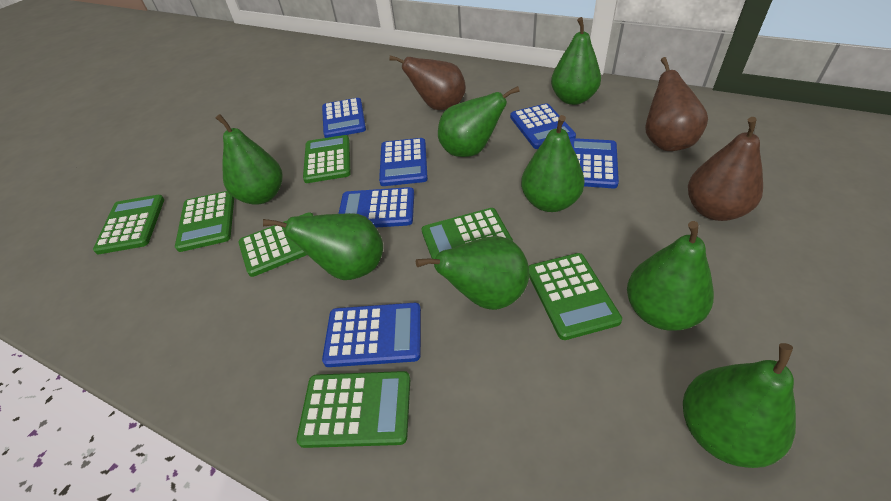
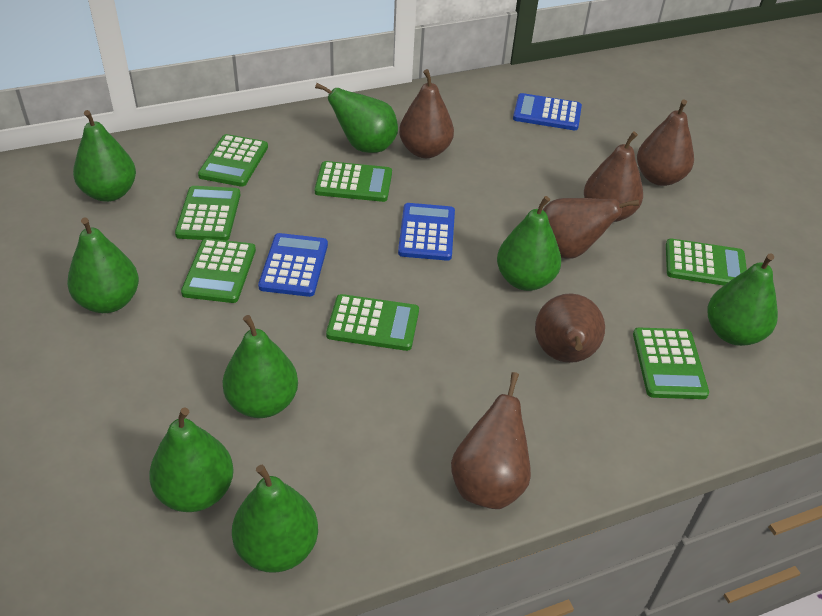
blue calculator: [322,98,366,138] [322,303,421,367] [338,187,414,228] [379,138,428,186] [510,103,576,149] [570,138,619,188] = 6 -> [258,233,328,297] [398,203,455,261] [513,93,582,130] = 3
brown pear: [389,55,466,110] [645,57,708,151] [688,117,763,221] = 3 -> [399,69,454,158] [451,372,531,509] [535,293,605,363] [543,198,639,259] [584,131,643,222] [637,99,694,186] = 6

